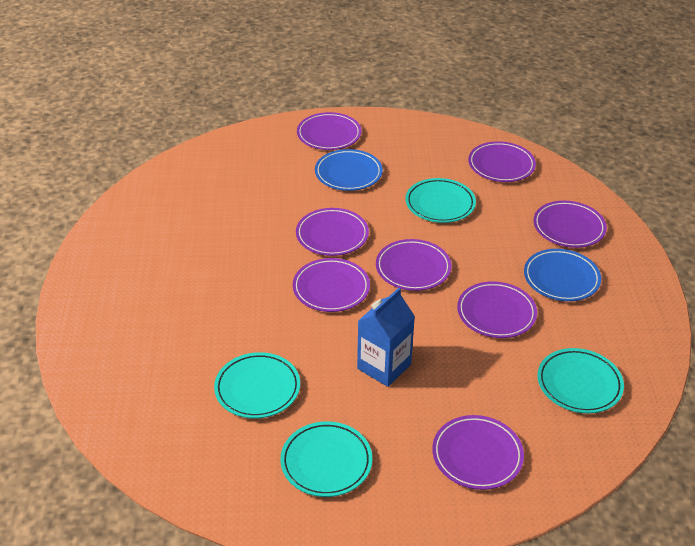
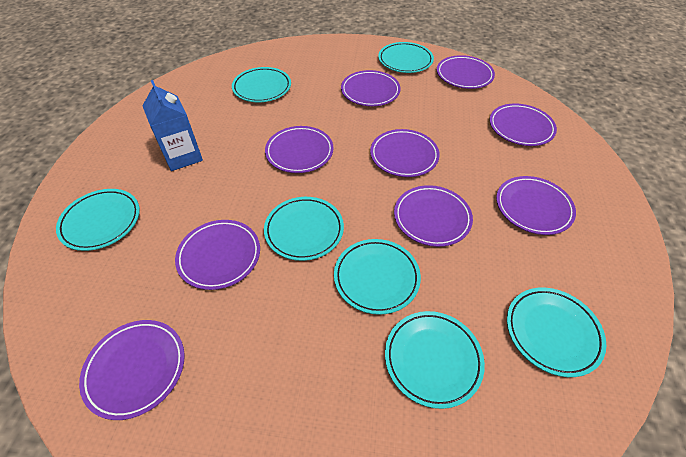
blue plate: [315,149,383,191] [524,249,601,301] = 2 -> none = 0
purple plate: [293,258,370,312] [296,208,369,256] [297,112,361,150] [376,239,452,291] [432,415,524,490] [457,281,537,338] [468,141,536,182] [533,201,607,248] = 8 -> [79,320,185,420] [175,220,260,290] [265,126,334,173] [341,70,401,106] [370,129,440,177] [394,185,473,247] [437,55,495,89] [489,103,557,146] [496,176,576,235] = 9
turquoise plate: [214,352,300,418] [280,421,372,497] [406,178,476,223] [537,348,624,413] = 4 -> [56,189,140,251] [232,67,291,102] [264,197,344,261] [334,239,421,315] [378,42,434,73] [385,311,485,409] [507,288,606,377] = 7

